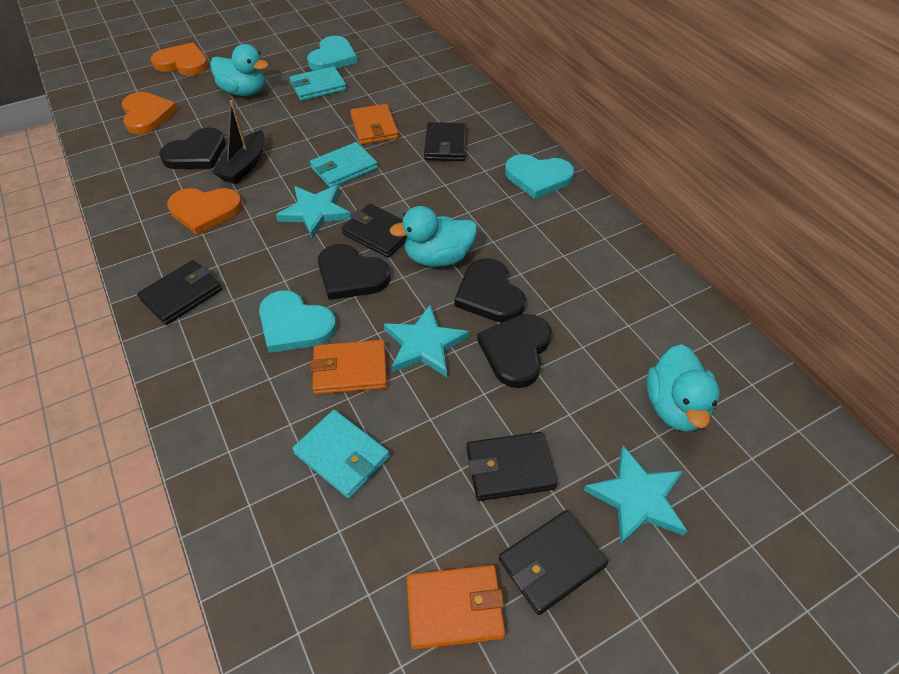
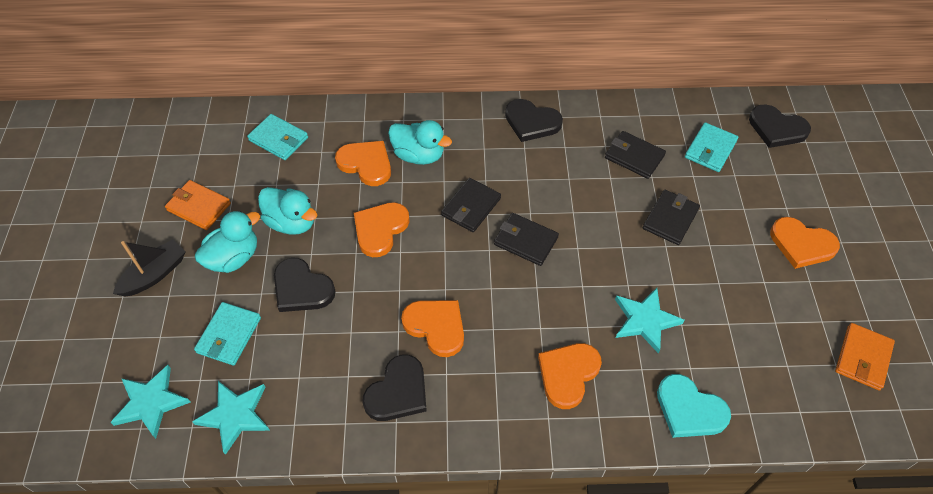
black wallet: [137,260,222,325] [341,204,407,258] [424,122,467,161] [466,432,557,501] [499,510,608,615] = 5 -> [441,178,501,232] [494,213,559,266] [605,131,666,179] [643,190,700,245] = 4
orange heart: [121,92,178,134] [151,43,208,75] [167,188,242,235] = 3 -> [335,141,391,186] [354,202,410,257] [401,300,464,357] [538,343,602,409] [770,217,840,269] = 5
orange wallet: [310,340,387,395] [350,104,399,145] [406,565,505,650] = 3 -> [165,180,231,230] [835,323,895,390] = 2
turquoise heart: [259,290,337,353] [307,36,358,71] [505,154,574,199] = 3 -> [657,374,731,438] = 1

